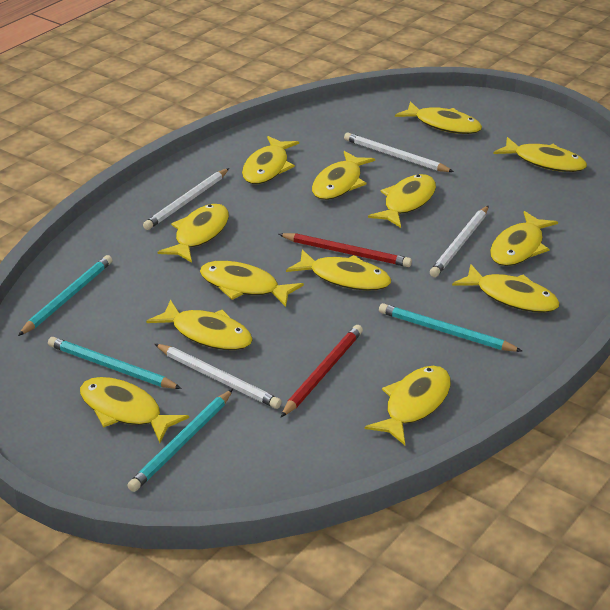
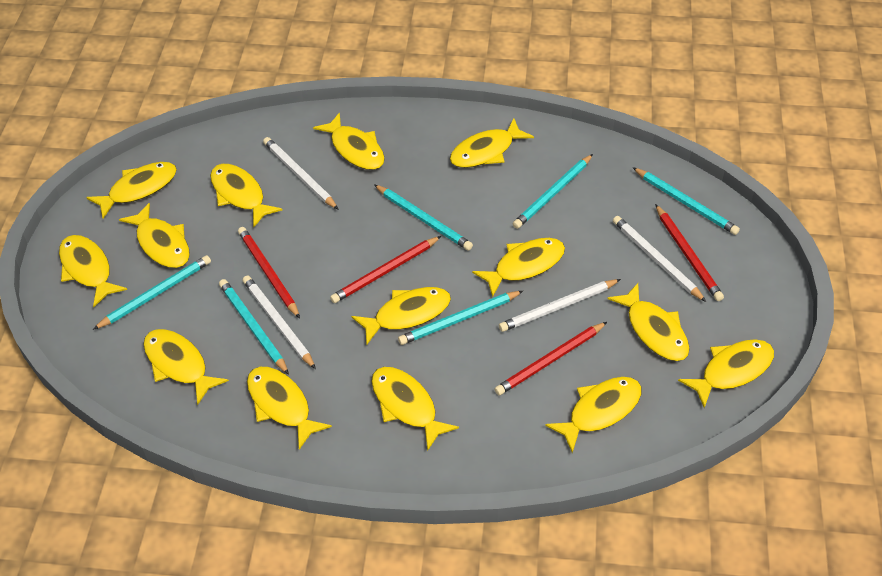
red pencil: [279,233,412,267] [281,325,363,417] = 2 -> [238,227,300,319] [330,236,441,303] [494,322,607,395] [655,204,724,301] = 4
turquoise pencil: [18,255,112,336] [48,337,182,389] [127,389,233,492] [379,303,523,352] = 4 -> [93,255,211,330] [219,279,289,375] [374,184,473,250] [398,291,523,345] [513,154,593,229] [632,167,740,235] = 6
yellow fish: [80,377,189,443] [146,300,253,350] [158,204,229,263] [200,261,304,307] [242,136,299,184] [286,249,391,291] [312,151,375,200] [365,366,451,445] [368,174,436,228] [395,101,482,134] [452,264,560,313] [490,211,558,266] [493,137,587,172] = 13 -> [59,235,127,307] [86,162,177,218] [119,203,190,268] [143,329,229,405] [210,164,282,227] [247,367,332,450] [313,113,385,170] [351,287,451,344] [371,367,459,451] [450,118,534,168] [472,238,565,297] [545,377,641,453] [607,283,690,361] [678,339,774,408] = 14

